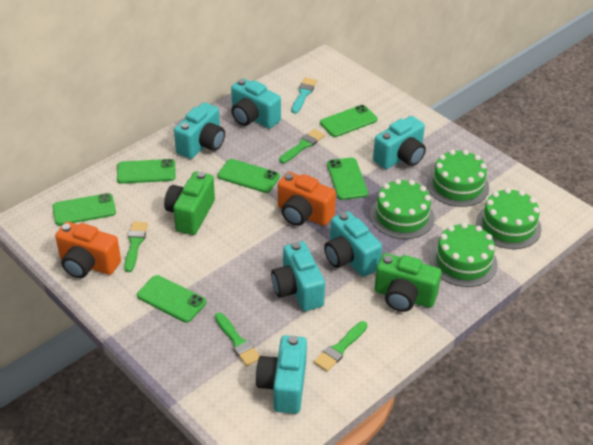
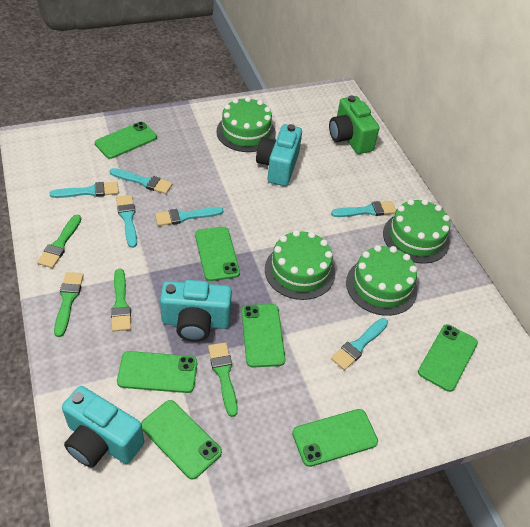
green camera: [164,171,215,235] [375,253,442,312] = 2 -> [329,95,379,154] = 1
green phone: [52,193,116,225] [117,159,175,184] [137,275,206,323] [217,159,280,193] [320,105,377,137] [327,158,368,200] = 6 -> [95,122,157,159] [117,351,197,393] [141,400,222,480] [195,227,240,281] [241,304,286,368] [292,409,378,467] [418,324,478,392] = 7
orange camera: [55,222,121,278] [278,172,336,226] = 2 -> none = 0
turquoise brush: [292,78,317,114] = 1 -> [50,182,119,198] [110,168,173,194] [116,195,137,248] [155,207,224,226] [331,201,396,217] [331,318,388,370] = 6
turquoise camera: [174,102,225,159] [231,78,281,129] [256,335,307,414] [271,241,325,311] [324,211,382,277] [373,116,426,169] = 6 -> [62,386,144,468] [160,280,232,342] [256,124,302,186] = 3

